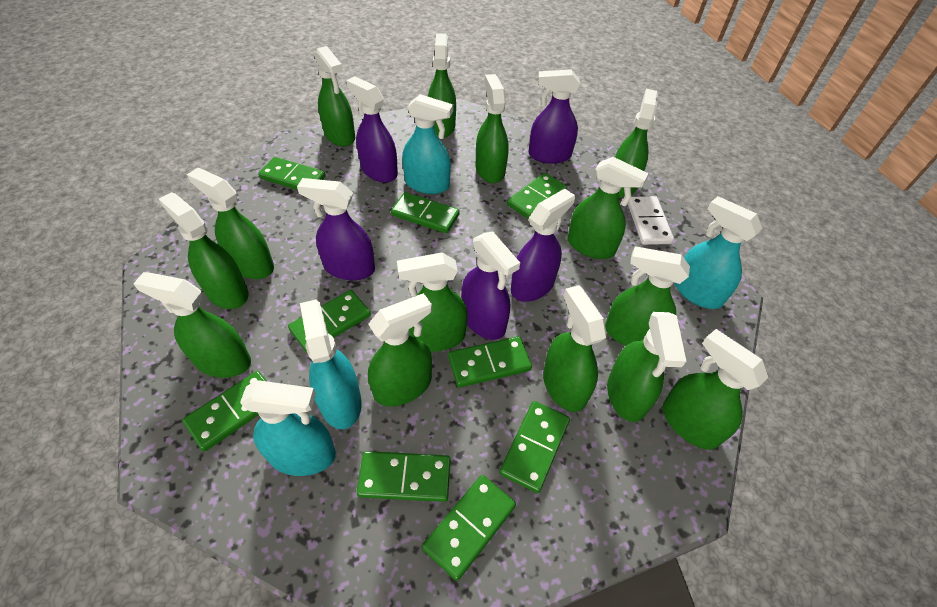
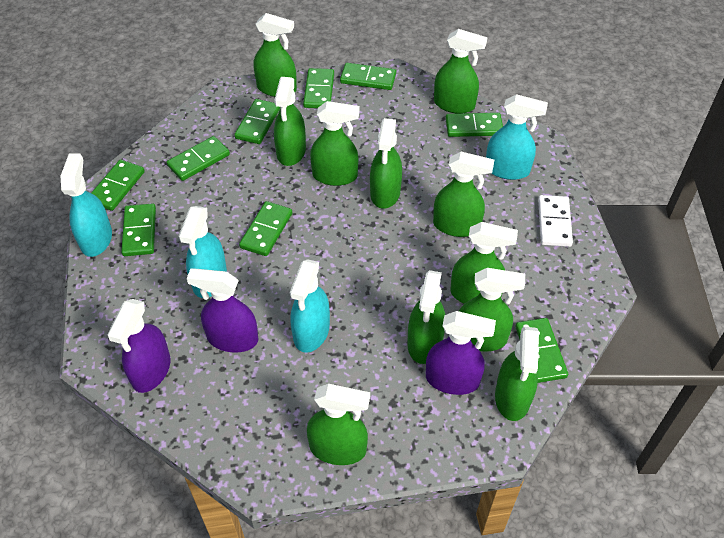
green spray bottle: [133,272,251,378] [159,192,248,309] [187,168,274,279] [314,46,355,147] [368,293,432,407] [397,252,467,352] [428,33,456,138] [476,74,508,183] [543,285,607,412] [567,157,649,259] [605,246,690,346] [607,312,686,422] [615,89,658,198] [663,329,768,450] = 14 -> [253,13,297,97] [274,77,306,166] [307,384,370,465] [310,101,359,186] [370,118,402,209] [407,270,445,364] [433,152,494,237] [434,29,488,114] [451,222,518,304] [459,268,525,351] [495,327,539,421] = 11
purple spray bottle: [297,178,375,280] [346,76,398,183] [461,232,520,340] [511,189,575,302] [529,69,580,164] = 5 -> [107,299,171,393] [187,268,258,352] [426,311,496,395] = 3

